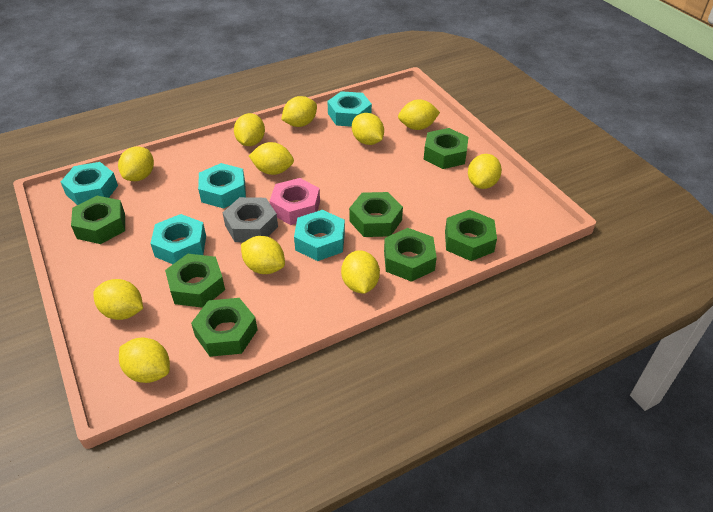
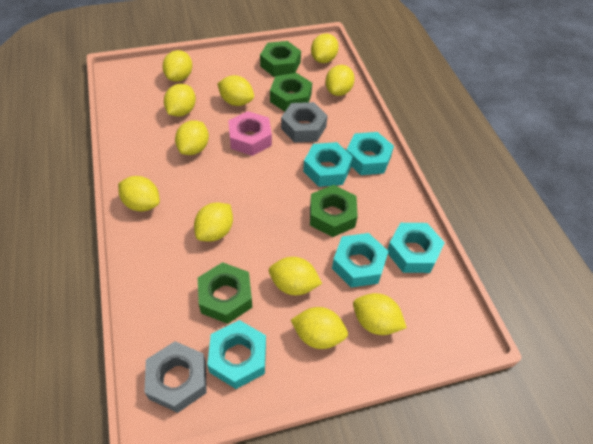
green nut: [71,196,125,244] [165,254,225,308] [191,298,258,357] [349,192,403,237] [384,228,437,282] [424,128,468,169] [445,210,497,261] = 7 -> [198,262,252,324] [260,41,301,77] [270,73,312,112] [310,185,358,237] = 4
grey nut: [222,197,278,242] = 1 -> [144,341,207,413] [281,102,328,142] = 2

